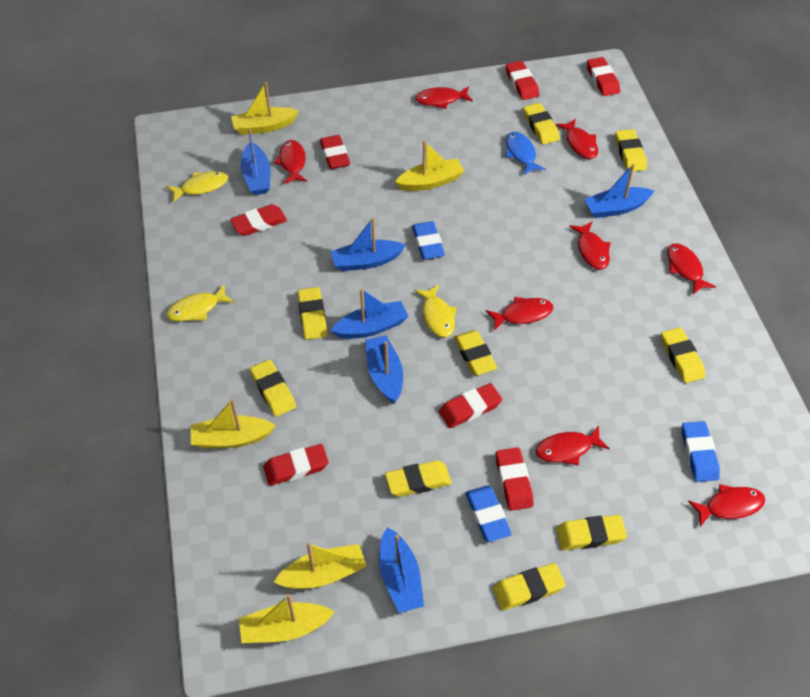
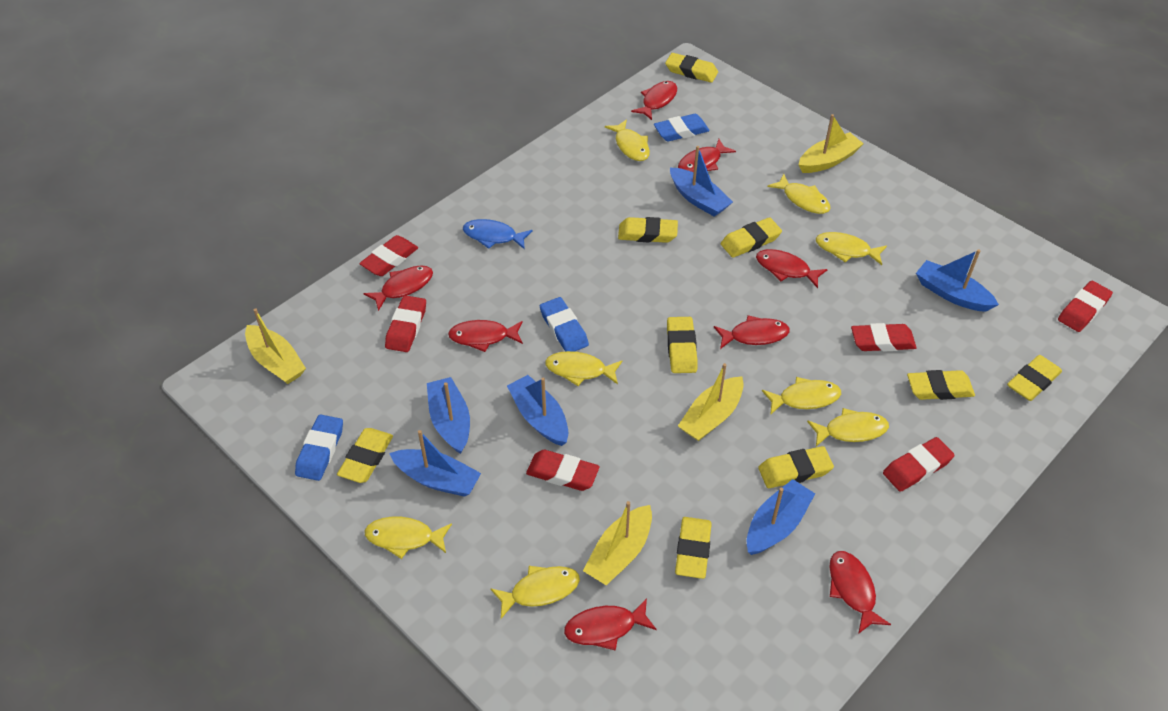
red eraser: [230,204,287,236] [263,444,329,486] [320,135,350,169] [439,383,502,428] [496,447,534,511] [506,61,540,100] [587,57,620,96] = 7 -> [359,235,418,276] [385,295,426,352] [526,450,600,491] [851,323,917,351] [883,437,955,492] [1058,281,1113,332] = 6
yellow boat: [191,399,276,448] [231,82,299,135] [239,594,335,643] [274,543,366,589] [395,141,465,191] = 5 -> [245,309,306,384] [583,501,652,585] [678,363,744,441] [799,114,864,173] = 4
yellow fish: [166,171,228,203] [167,285,234,321] [415,285,457,337] = 3 -> [364,517,452,559] [490,566,580,619] [545,351,622,386] [605,119,650,161] [762,377,841,415] [767,174,831,214] [807,408,889,446] [816,232,887,265] = 8

